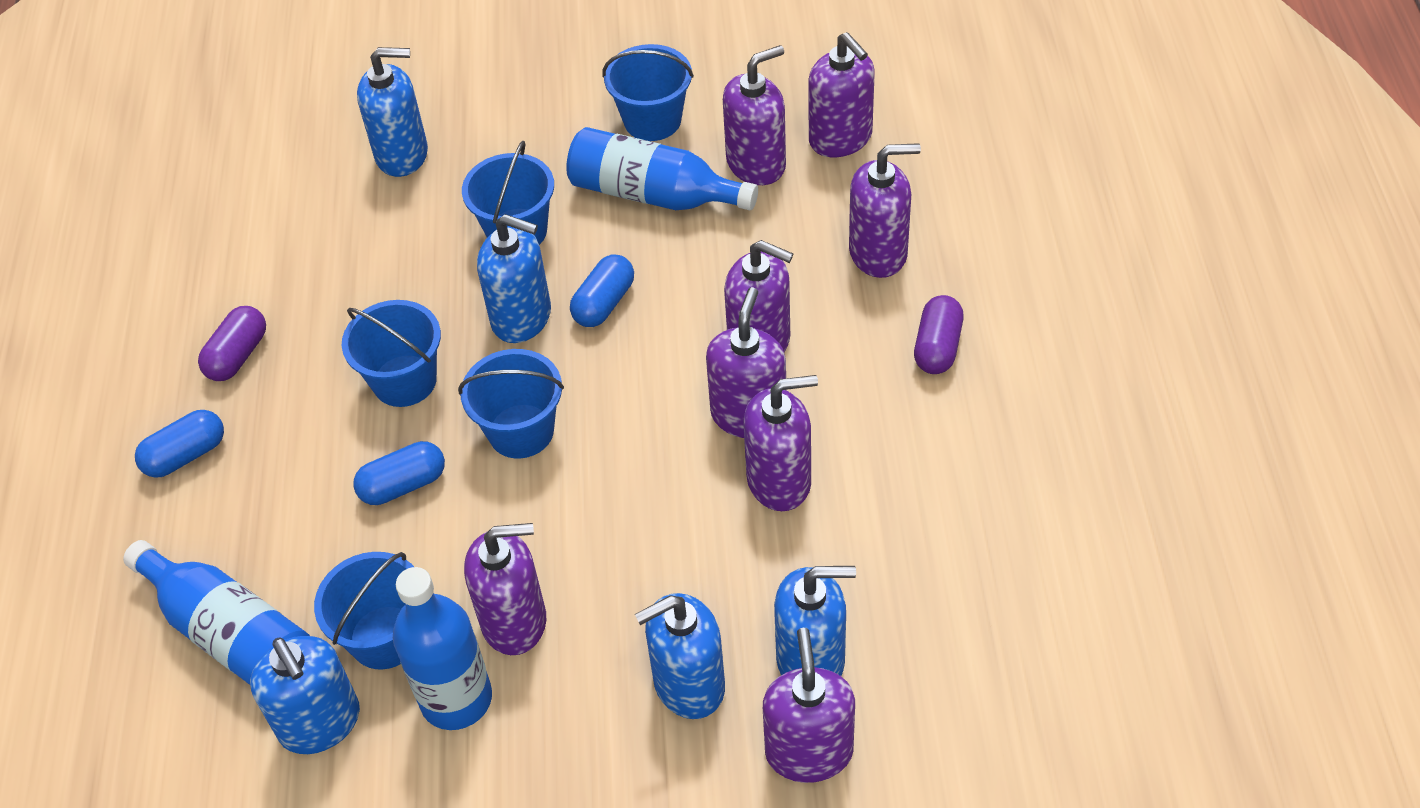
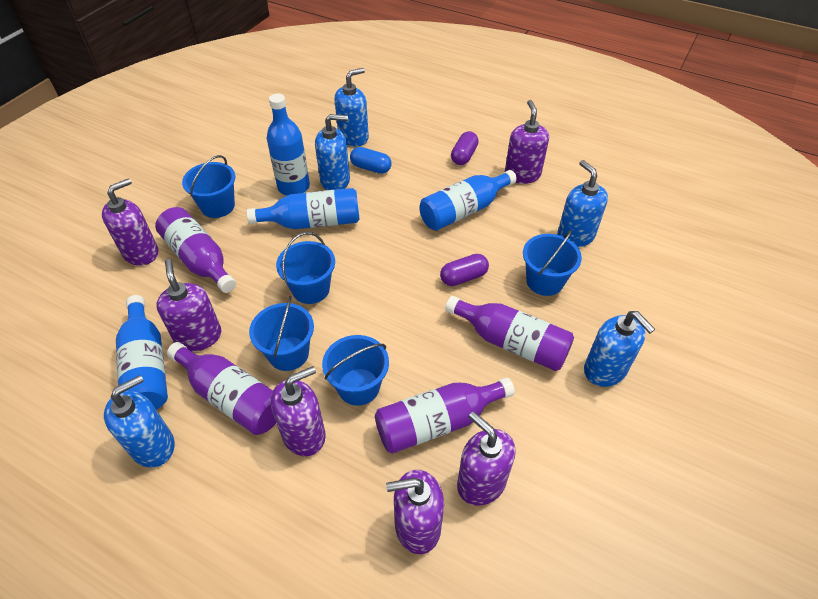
blue bottle: [123,540,310,685] [393,567,492,730] [566,127,758,210] = 3 -> [116,295,168,410] [247,188,360,229] [267,93,310,196] [419,170,517,231] = 4
blue capsule: [135,410,224,478] [353,441,445,505] [570,255,634,327] = 3 -> [350,147,391,174] = 1
purple bottle: none = 0 -> [155,207,236,293] [167,342,276,435] [375,377,515,454] [445,296,574,371] = 4
purple soap dispenser: [464,523,546,655] [706,287,787,438] [723,45,786,185] [724,240,793,352] [744,375,818,511] [763,628,855,783] [808,32,875,157] [849,143,921,278] = 8 -> [102,178,158,266] [156,259,221,352] [271,366,326,456] [386,470,444,554] [457,411,516,506] [505,100,549,184] = 6

